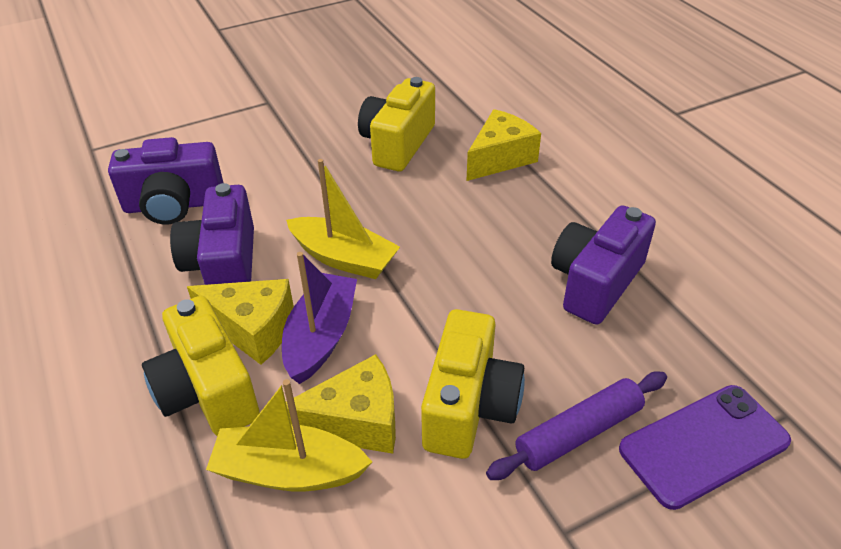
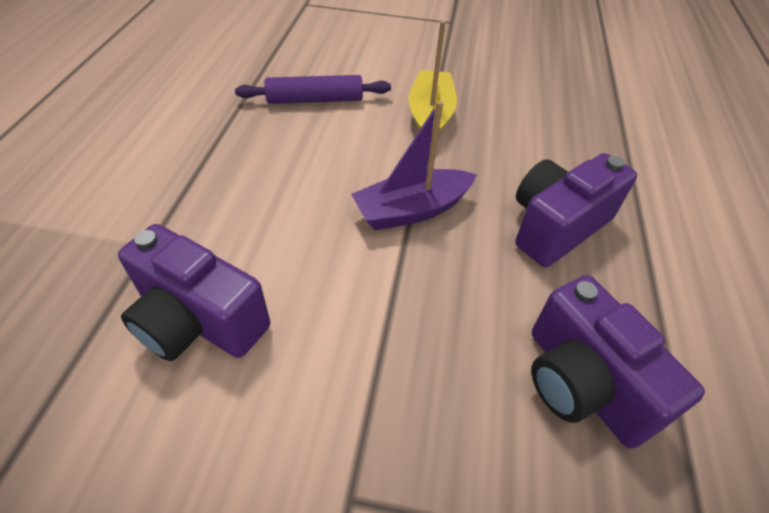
purple phone: [619,385,791,510] = 1 -> none = 0
yellow boat: [206,379,372,491] [286,159,400,279] = 2 -> [409,21,457,142] = 1
yellow camera: [142,296,260,436] [358,77,435,171] [421,309,525,459] = 3 -> none = 0
yellow cheese: [187,279,294,365] [286,354,396,454] [466,109,541,181] = 3 -> none = 0

